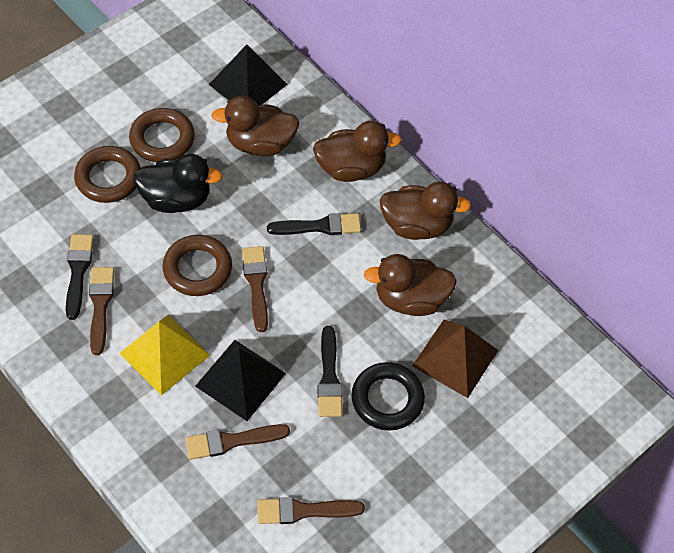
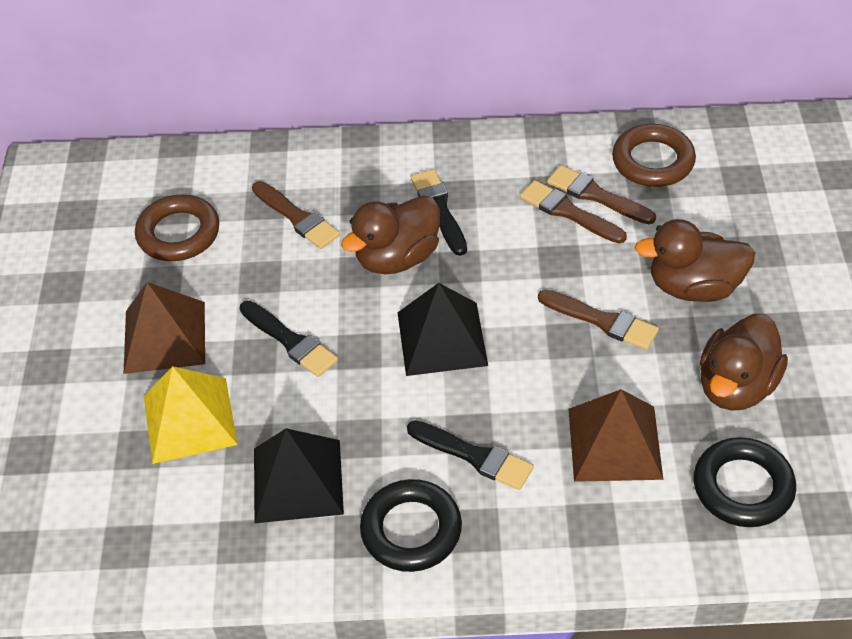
black duck: [133,154,223,213] = 1 -> none = 0
black ring: [351,362,425,431] = 1 -> [360,479,462,572] [694,437,796,527] = 2
brown duck: [211,96,299,156] [313,121,402,182] [364,254,457,316] [380,182,471,240] = 4 -> [341,195,440,274] [635,219,755,302] [700,314,788,411] = 3
brown pyramid: [412,320,498,398] = 1 -> [124,282,205,374] [569,389,663,482] = 2
brown ring: [74,146,140,203] [129,108,195,163] [162,235,232,296] = 3 -> [135,194,219,261] [612,124,696,187] = 2

